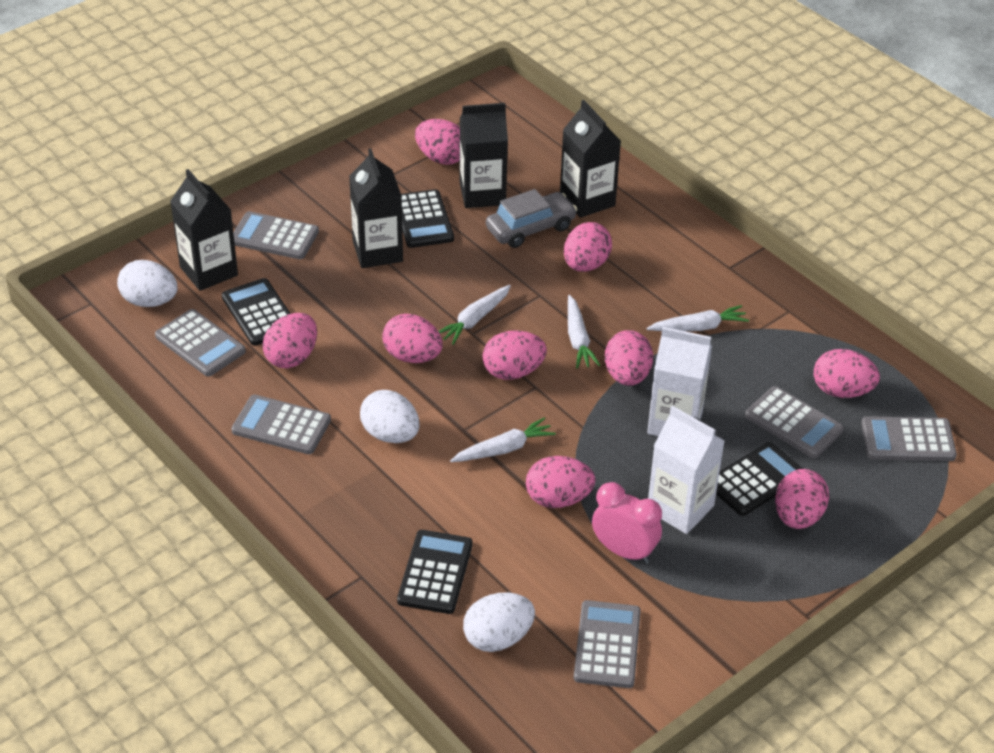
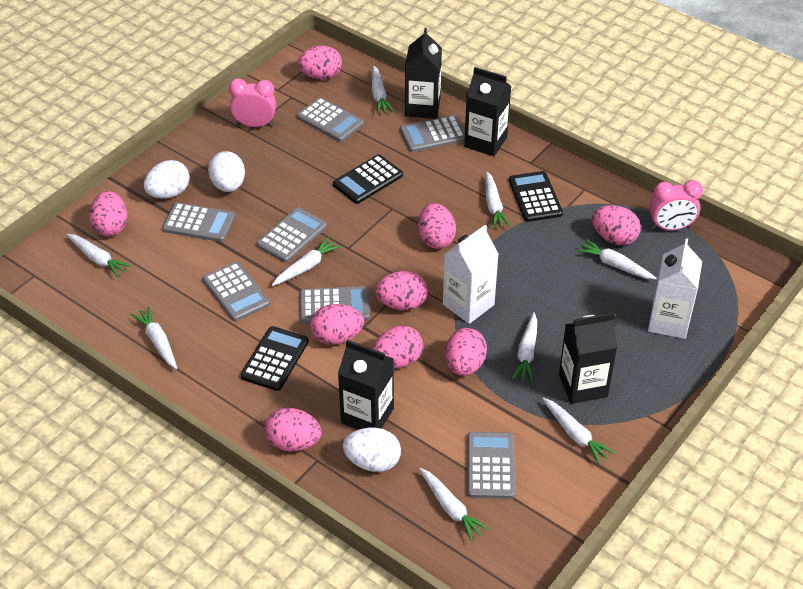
black calculator: [222,278,291,346] [397,530,473,614] [401,189,454,248] [716,442,803,516] = 4 -> [240,326,309,391] [333,155,403,204] [509,171,563,222] = 3
grey calculator: [155,309,246,376] [232,395,331,454] [233,211,319,259] [574,600,641,688] [745,386,844,458] [861,416,957,461] = 6 -> [162,202,235,242] [203,262,270,321] [257,207,327,263] [297,97,364,142] [300,286,370,323] [400,115,465,152] [467,432,515,499] = 7
grey car: [486,189,577,248] = 1 -> none = 0
pink clock: [592,482,662,564] = 1 -> [229,78,276,127] [649,180,703,230] = 2
white carrot: [438,285,511,345] [450,418,556,462] [568,295,600,369] [646,305,749,331] = 4 -> [67,234,132,277] [131,306,177,369] [272,237,341,286] [372,65,394,114] [420,468,489,542] [486,172,511,229] [512,312,537,382] [543,398,615,464] [577,239,657,279] = 9

